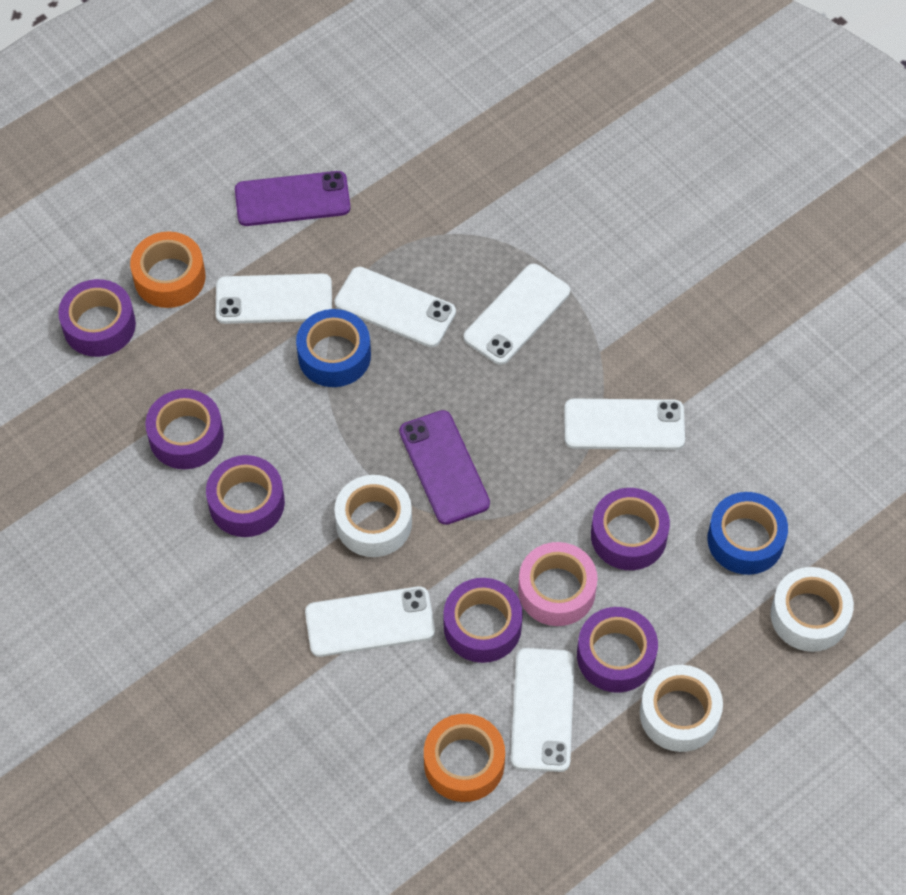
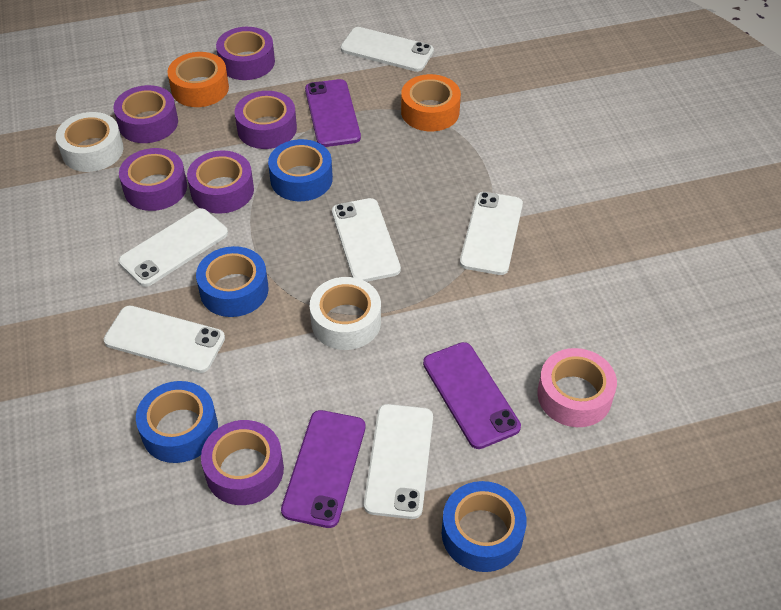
blue tape: [296,309,371,387] [707,492,788,575] = 2 -> [136,381,218,463] [196,246,269,317] [268,139,333,201] [442,481,527,572] = 4
purple phone: [235,171,351,226] [399,410,490,525] = 2 -> [281,410,366,528] [305,79,361,147] [423,342,521,449] = 3
white tape: [335,475,412,557] [640,665,723,752] [771,567,854,652] = 3 -> [56,112,123,172] [310,277,381,350] = 2

